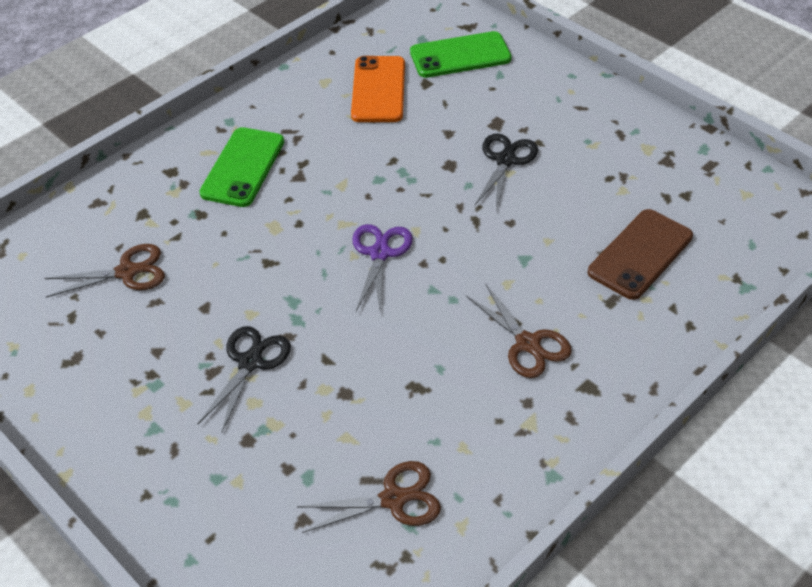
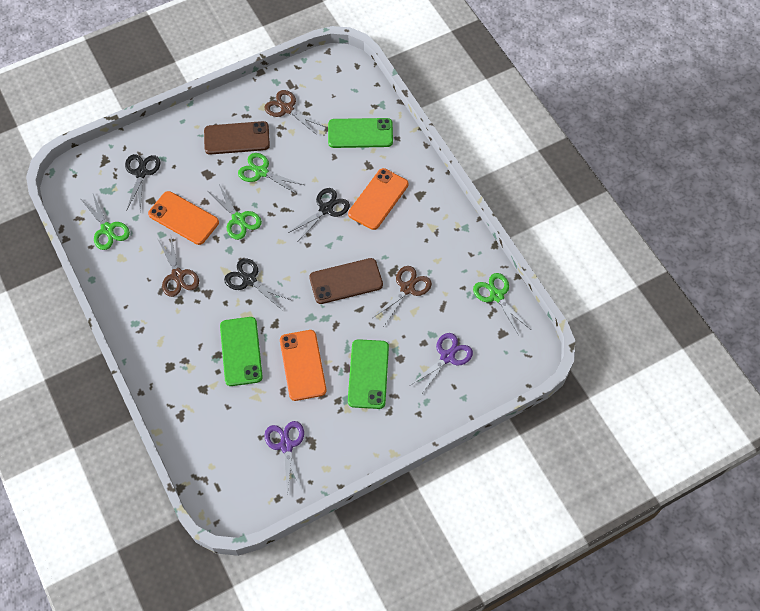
black scissors: [198,326,291,433] [475,133,538,208] = 2 -> [125,154,160,211] [224,258,290,310] [288,188,350,241] = 3
brown phone: [588,209,693,300] = 1 -> [204,121,270,155] [309,258,383,304] = 2
green phone: [199,127,284,207] [410,31,512,78] = 2 -> [220,317,263,386] [328,118,393,148] [348,339,389,409] = 3
green scissors: none = 0 -> [81,194,130,250] [208,184,262,240] [238,153,304,195] [473,273,530,335] = 4
orange phone: [351,56,405,122] = 1 -> [148,191,219,245] [280,330,327,401] [348,168,408,230] = 3
purple scissors: [352,224,413,315] = 1 -> [264,421,304,497] [409,333,473,396] = 2

